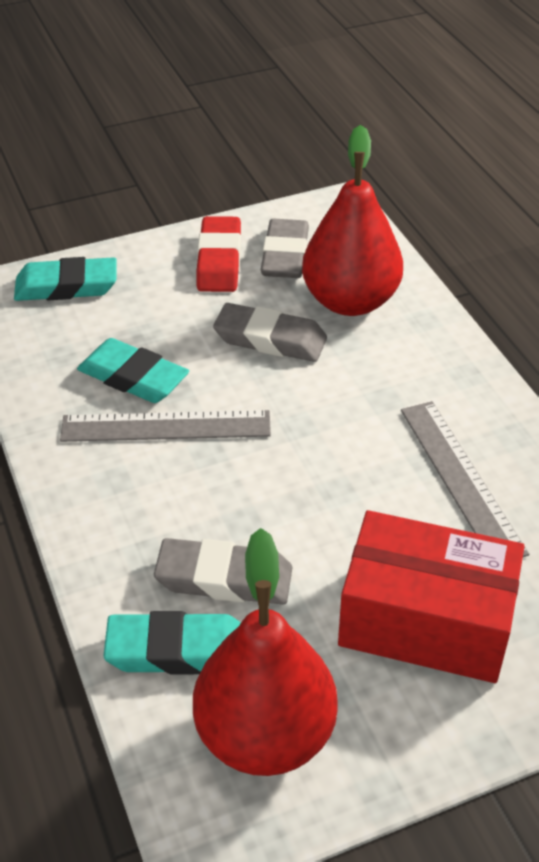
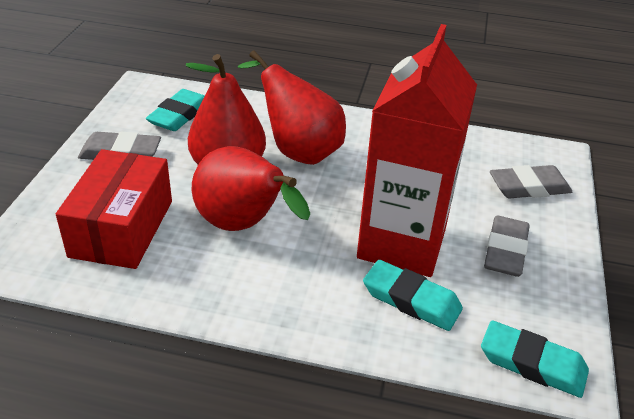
grey ruler: [60,410,271,442] [401,401,529,557] = 2 -> none = 0
red carton: none = 0 -> [357,24,477,277] = 1
red eraser: [196,216,241,292] = 1 -> none = 0
red pear: [193,528,338,776] [302,125,403,316] = 2 -> [186,54,266,164] [192,146,310,231] [238,50,346,165] = 3

